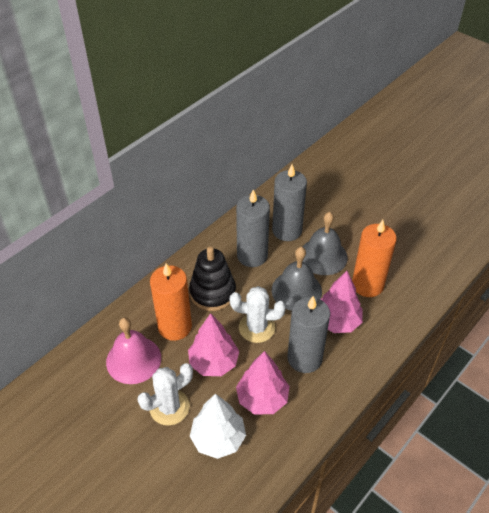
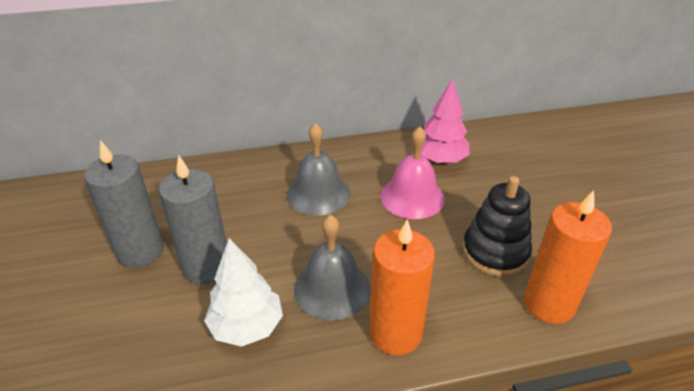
grey candle: [236,189,270,267] [272,165,307,241] [287,296,330,373] = 3 -> [84,140,164,268] [159,155,227,285] = 2
pink tree: [188,313,239,376] [236,351,289,415] [320,271,363,333] = 3 -> [420,78,470,164] = 1
white cactus: [137,363,193,426] [230,286,286,343] = 2 -> none = 0

